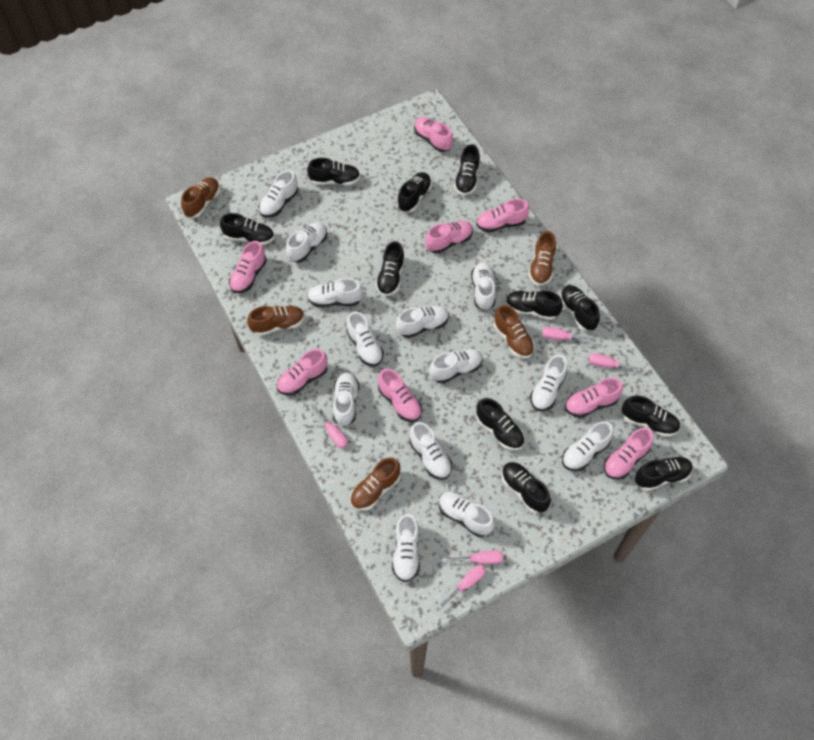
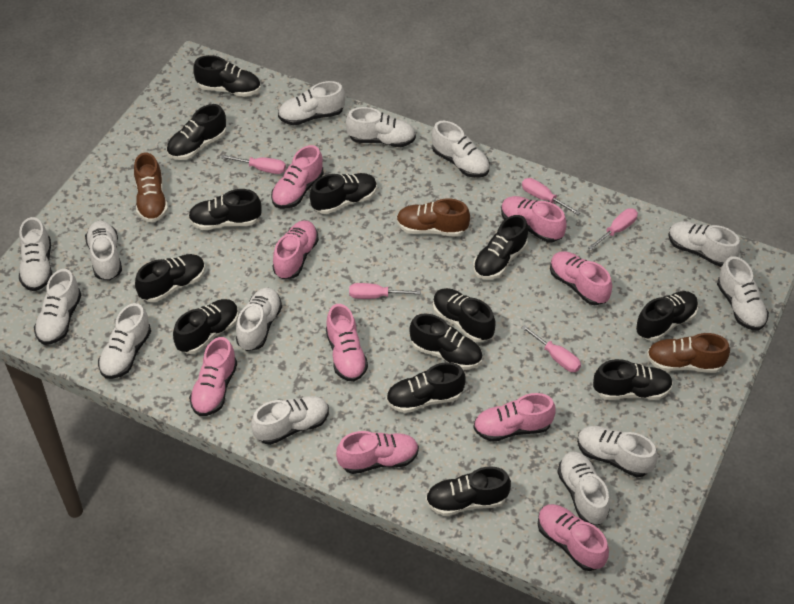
black shoe: [220,213,274,245] [307,158,360,185] [376,241,405,296] [397,172,432,212] [454,144,480,195] [476,398,524,450] [501,462,551,513] [506,291,563,320] [560,285,600,331] [622,395,680,437] [635,456,693,491] = 11 -> [135,254,205,302] [166,104,226,160] [173,299,239,354] [188,189,262,230] [193,55,261,97] [310,173,377,214] [386,362,466,413] [409,313,483,370] [426,466,511,516] [433,288,496,342] [473,215,528,279] [593,359,673,400] [636,291,698,341] = 13
brown shoe: [181,177,220,218] [247,306,305,336] [350,457,400,511] [494,305,534,359] [529,231,556,286] = 5 -> [134,152,168,223] [396,198,470,237] [647,333,730,373] = 3
pink shoe: [229,241,267,293] [276,349,328,396] [378,369,422,422] [414,117,453,152] [425,221,473,254] [476,199,529,232] [565,378,623,418] [604,428,653,480] = 8 -> [189,337,237,416] [271,145,324,209] [273,221,319,279] [326,304,368,382] [336,431,419,474] [473,393,556,442] [501,196,567,242] [538,504,609,571] [550,251,612,305] = 9

